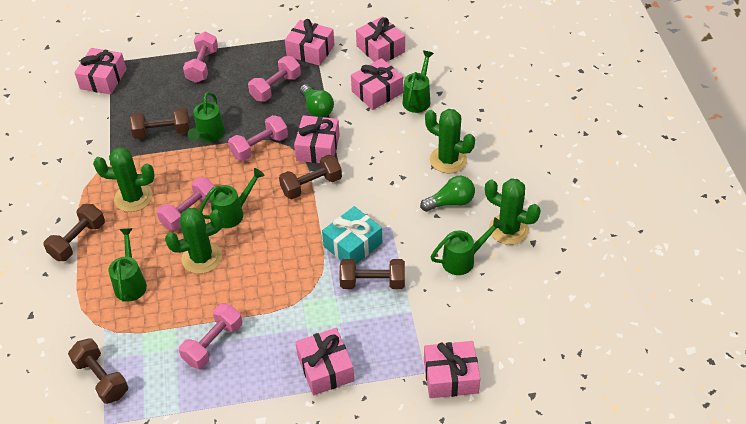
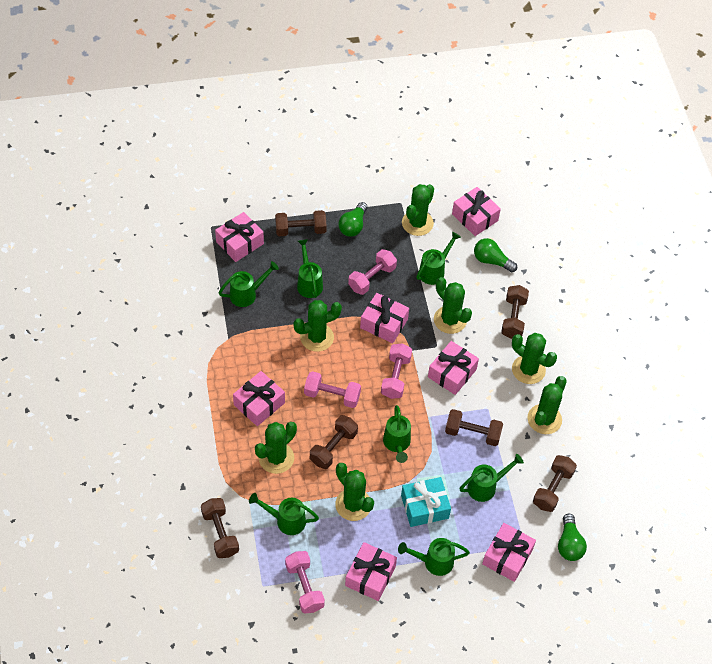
brown dumbbell: [43,204,105,261] [68,338,128,404] [129,108,190,139] [279,155,342,199] [340,259,405,289] = 5 -> [201,498,239,558] [275,210,327,236] [310,415,358,469] [445,409,503,446] [501,285,529,339] [533,455,577,512] = 6
green cactus: [93,147,155,212] [165,208,224,274] [425,109,475,173] [485,178,541,245] = 4 -> [255,422,297,474] [293,300,342,352] [335,463,374,521] [402,184,434,236] [434,277,472,334] [512,333,557,384] [528,376,567,434] = 7
green light bulb: [300,84,334,117] [420,176,475,212] = 2 -> [338,202,368,237] [474,238,517,272] [558,514,587,561] = 3
green watering can: [109,228,147,302] [188,92,225,142] [199,168,265,228] [403,50,434,113] [431,217,504,275] = 5 -> [219,261,279,307] [249,493,319,535] [297,239,323,298] [383,405,411,463] [398,538,470,576] [416,231,461,285] [459,454,524,502] = 7
pink dumbbell: [157,177,215,231] [179,303,242,369] [183,32,218,83] [228,115,288,161] [248,56,301,101] = 5 -> [285,551,325,614] [304,371,361,408] [348,249,397,295] [381,343,412,399] = 4

